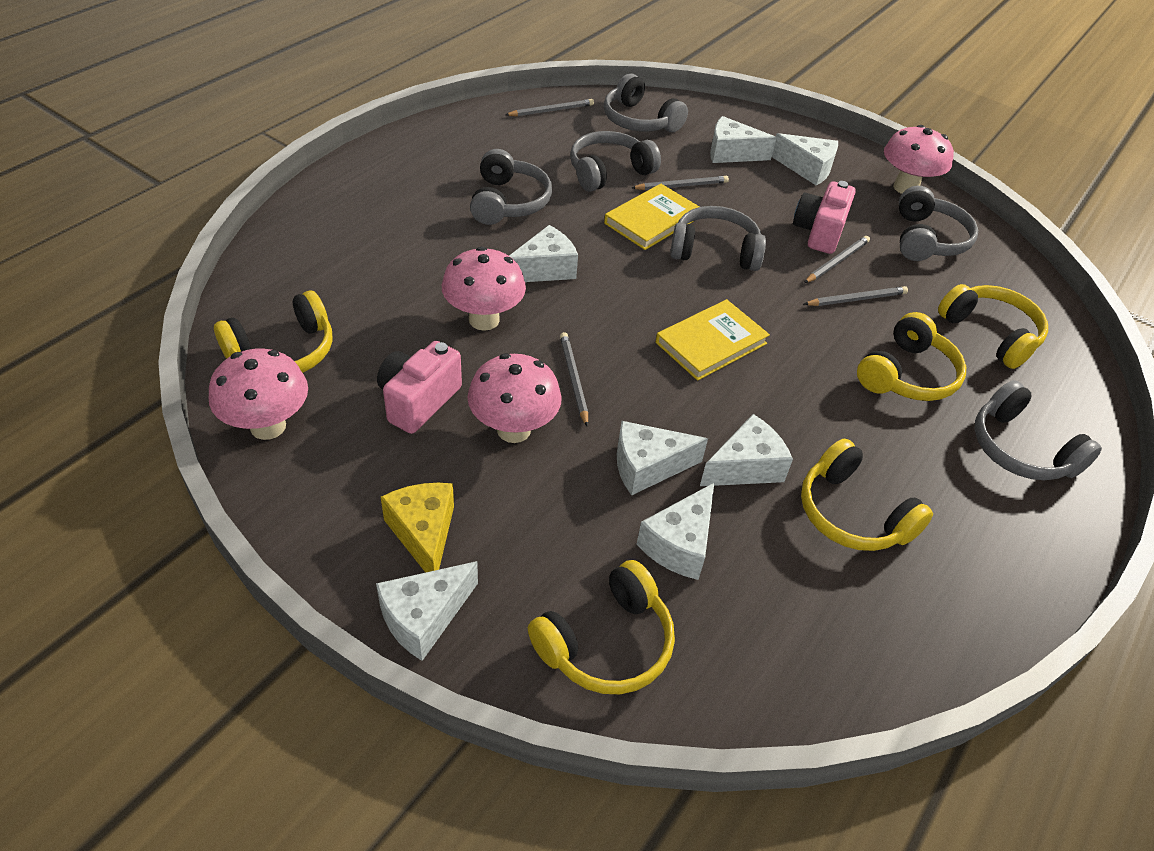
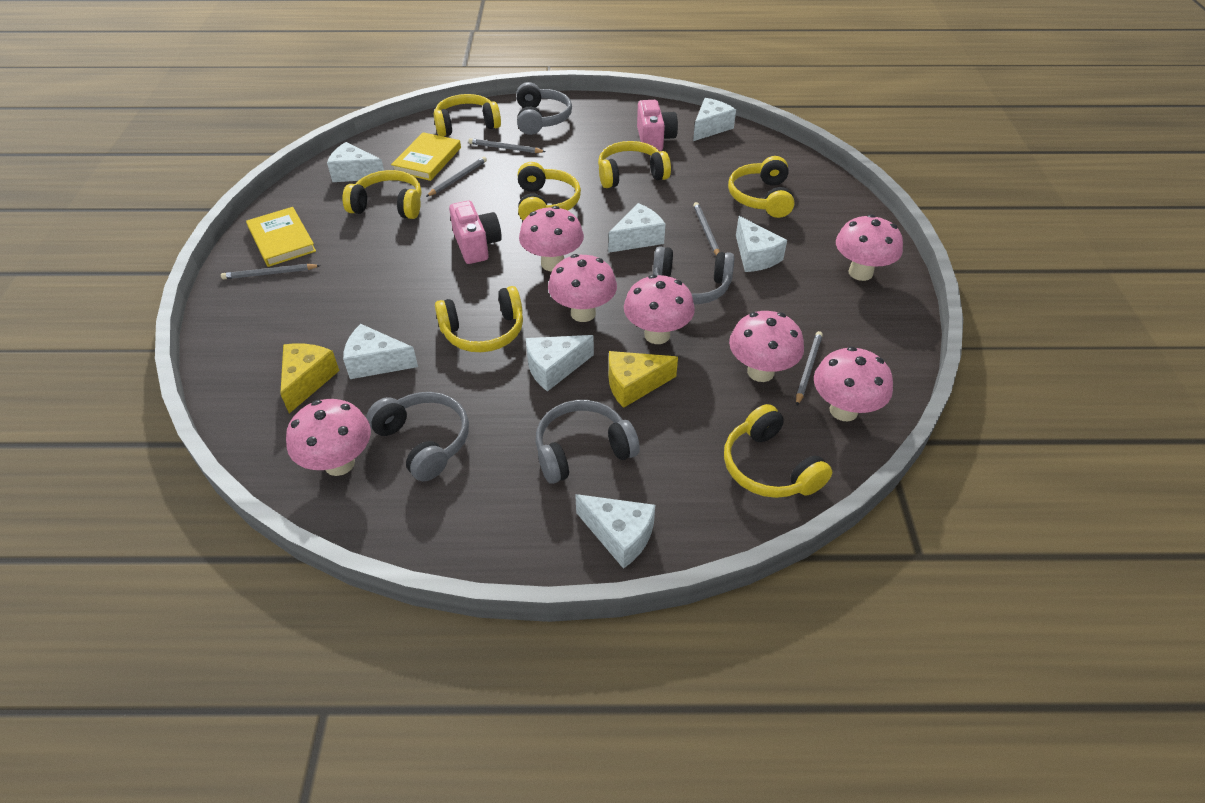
grey headphones: [470,149,552,225] [570,131,661,192] [604,74,688,132] [670,206,766,271] [899,186,978,261] [974,380,1102,480] = 6 -> [366,392,469,481] [516,82,572,135] [535,400,640,484] [653,246,734,304] = 4
pink mushroom: [209,349,308,440] [442,247,526,331] [467,353,562,443] [884,125,954,194] = 4 -> [286,399,371,476] [519,206,584,271] [548,254,617,322] [624,275,695,344] [729,311,804,382] [814,347,893,421] [836,214,903,281] = 7
yellow cheese: [381,483,454,573] = 1 -> [280,343,340,414] [609,351,678,408] = 2
yellow headphones: [214,291,332,373] [528,560,675,694] [801,439,933,551] [857,312,966,401] [938,284,1048,369] = 5 -> [343,170,421,219] [434,94,501,137] [435,286,523,352] [518,162,581,221] [598,141,671,188] [724,404,832,498] [728,156,795,218] = 7

